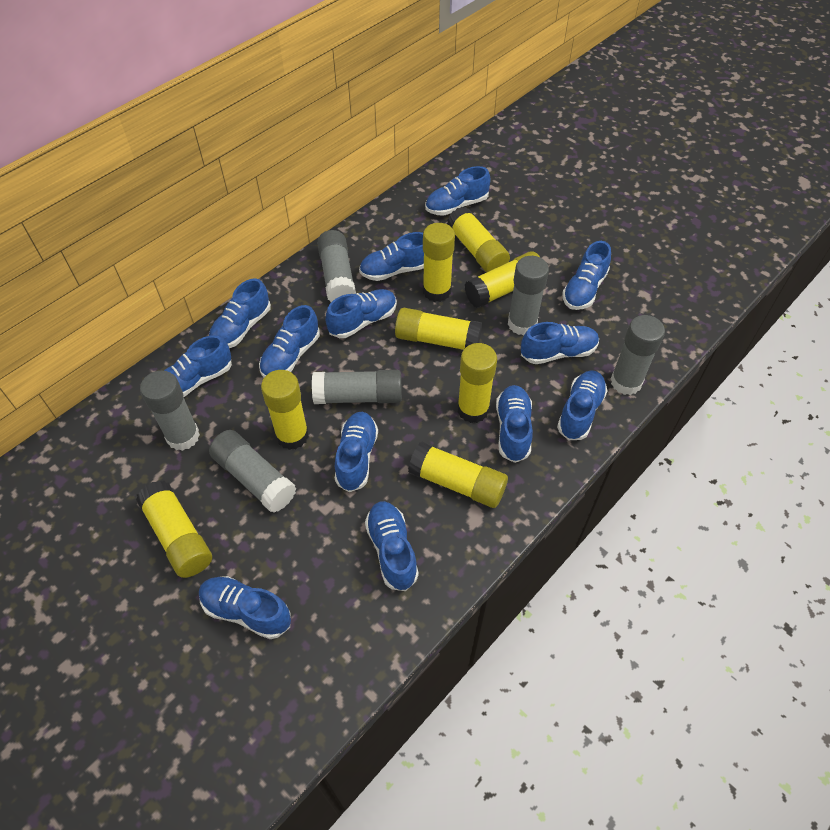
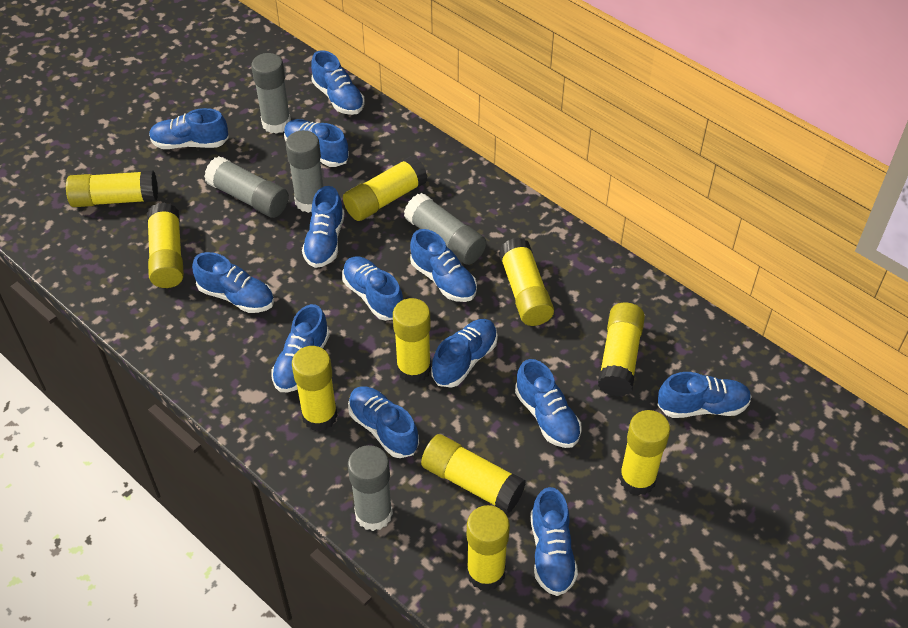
grey glue stick: [140,371,200,451] [209,430,296,513] [312,370,402,404] [317,230,356,302] [508,256,549,335] [611,315,665,395] = 6 -> [204,156,289,218] [251,53,291,134] [286,130,323,213] [348,445,393,531] [404,193,486,265] = 5
yellow glue stick: [136,481,212,578] [261,370,309,450] [395,308,482,350] [408,442,508,508] [423,223,455,302] [447,207,510,273] [457,343,497,423] [465,251,541,308] = 8 -> [66,170,158,207] [147,202,184,288] [292,346,338,431] [343,156,428,221] [393,298,431,383] [421,434,526,514] [467,505,510,591] [499,238,554,326] [598,302,645,397] [619,410,670,495] = 10

